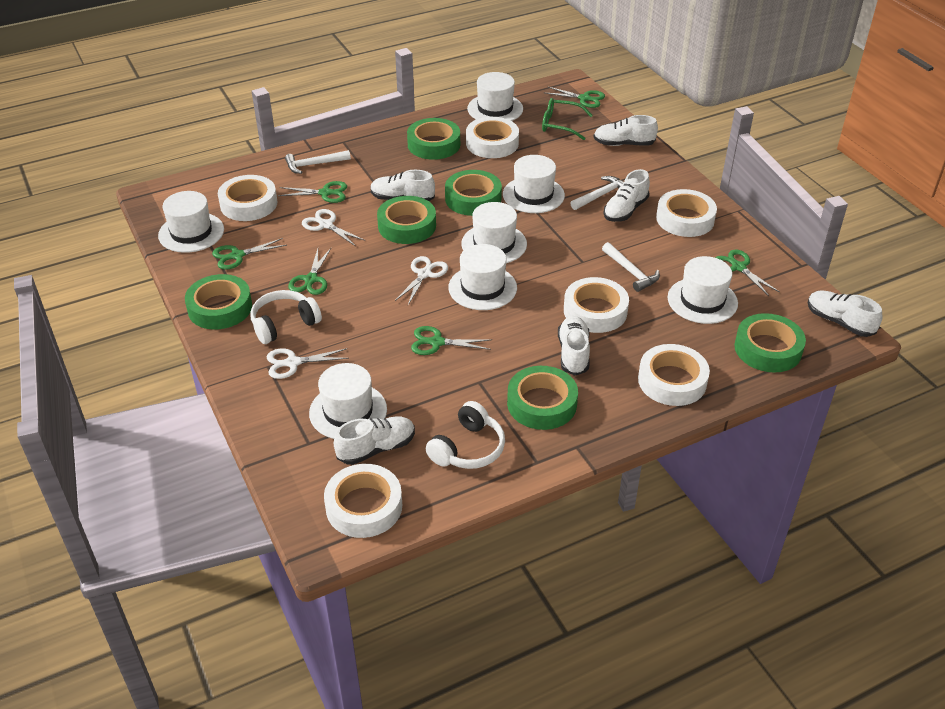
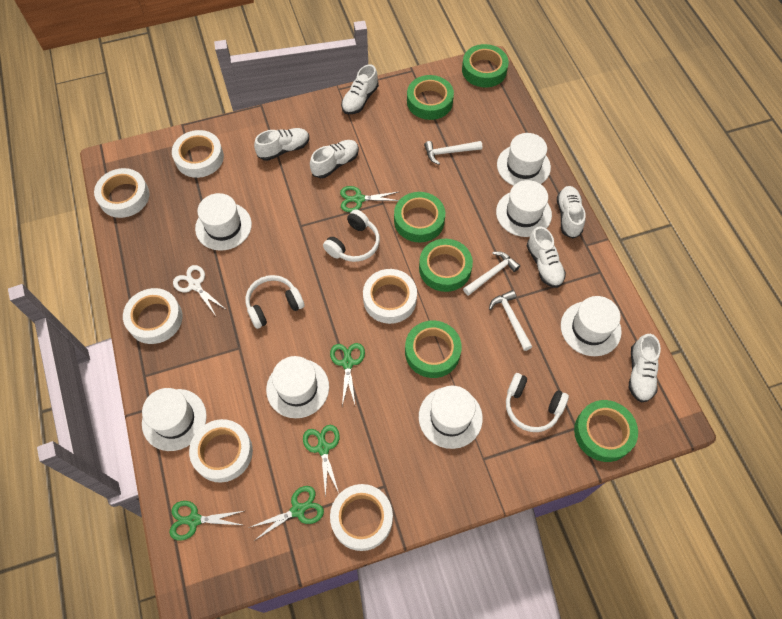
green glasses: [542,98,593,140] = 1 -> none = 0
green scissors: [212,238,287,270] [278,181,347,203] [288,248,331,295] [411,326,492,355] [543,86,605,108] [715,249,779,296] = 6 -> [169,501,244,541] [248,486,324,541] [303,425,339,498] [330,343,365,406] [340,186,399,212] = 5
white headphones: [250,290,322,344] [426,401,505,469] = 2 -> [246,275,304,329] [323,209,380,262] [506,373,569,432] = 3
white scissors: [267,348,349,379] [302,209,365,246] [395,256,448,305] = 3 -> [173,265,225,316] = 1

